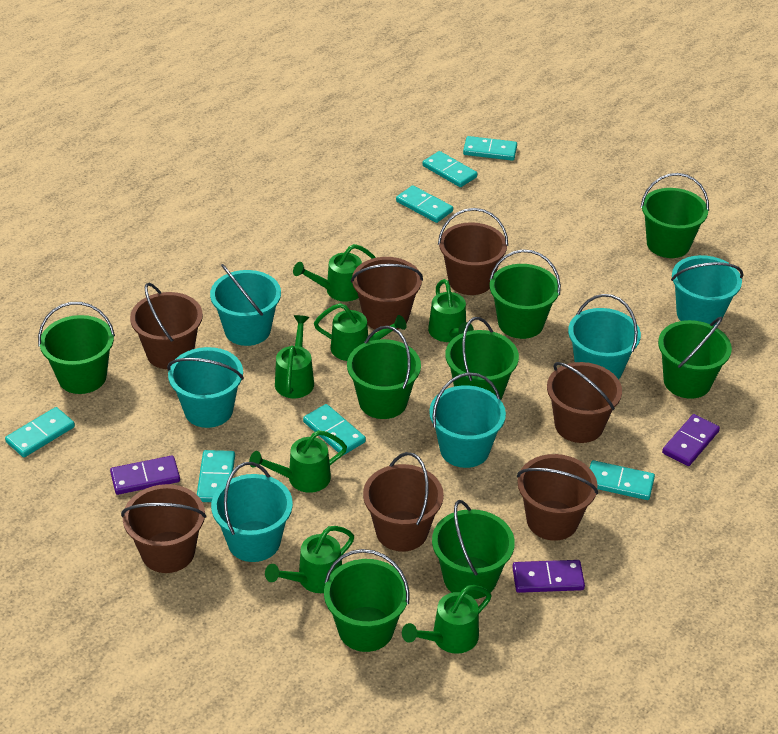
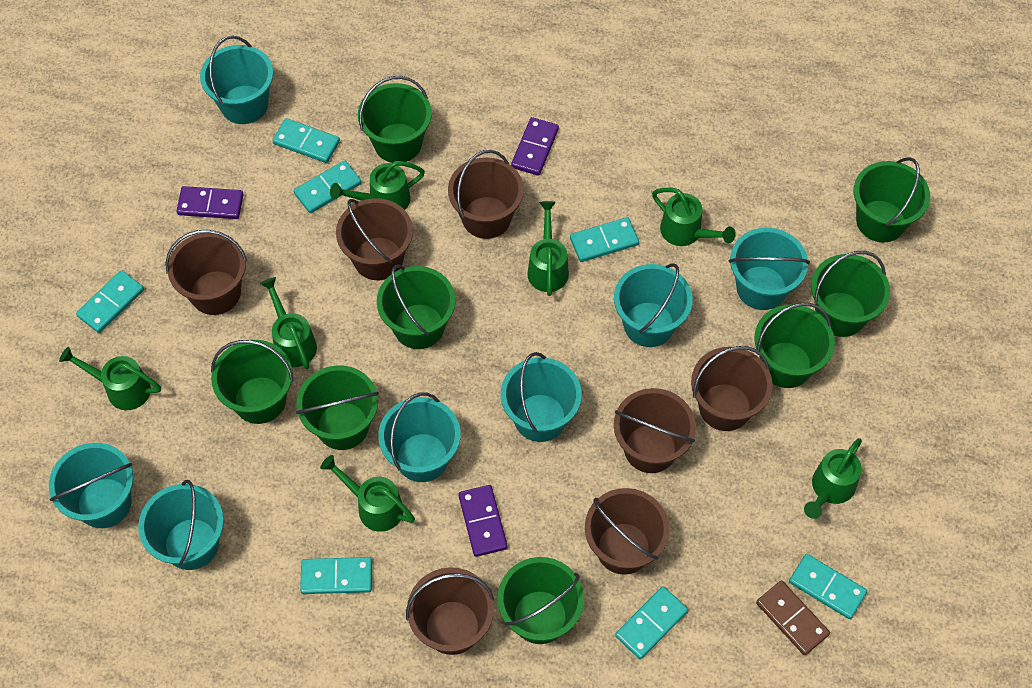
brown domino: none = 0 -> [756,581,830,655] = 1
turquoise bucket: [167,347,244,428] [210,264,281,346] [211,462,293,562] [429,372,506,468] [568,294,641,380] [671,255,743,326] = 6 -> [49,443,133,528] [138,480,224,570] [200,36,273,124] [378,392,461,482] [501,352,582,442] [614,263,693,347] [729,228,810,310] = 7

